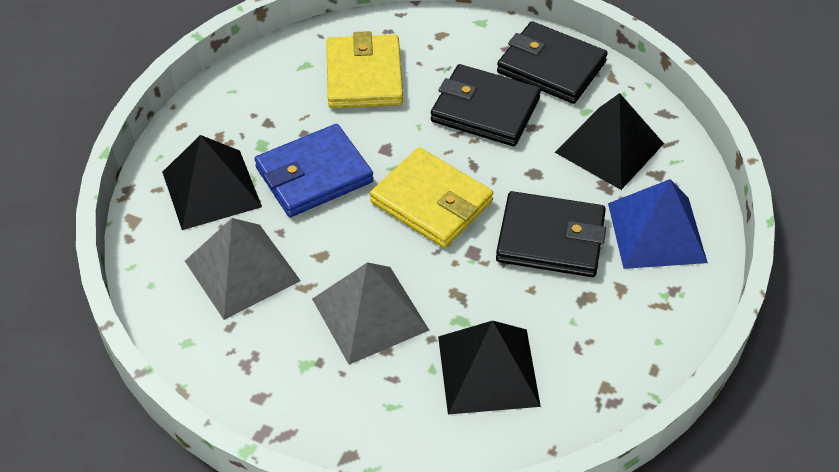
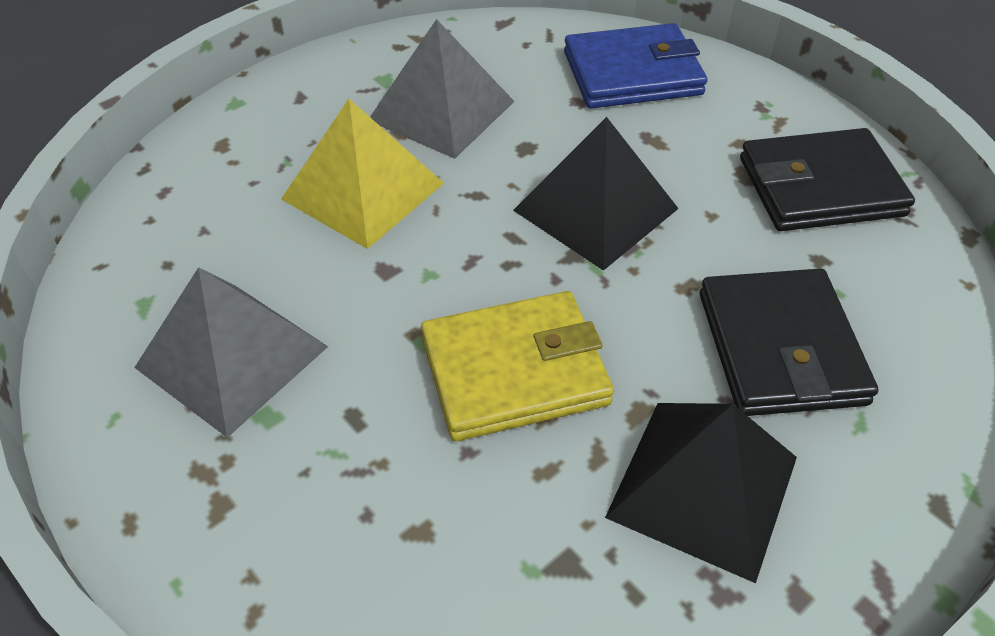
black pyramid: [162,135,262,230] [438,321,541,414] [555,93,664,190] = 3 -> [513,117,679,271] [605,403,797,583] = 2
black wallet: [431,64,541,146] [496,191,606,277] [497,21,608,104] = 3 -> [700,268,878,416] [740,128,915,231] = 2
blue pyramid: [608,179,708,269] = 1 -> none = 0
yellow pyramid: none = 0 -> [281,99,444,249] = 1
yellow wallet: [327,31,403,108] [370,147,493,248] = 2 -> [421,291,614,441] = 1

